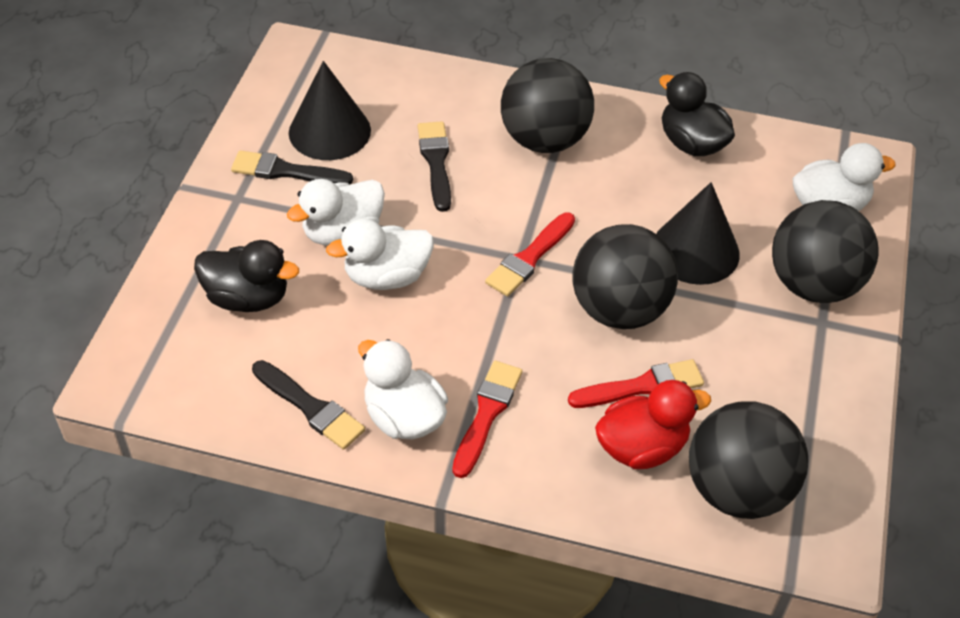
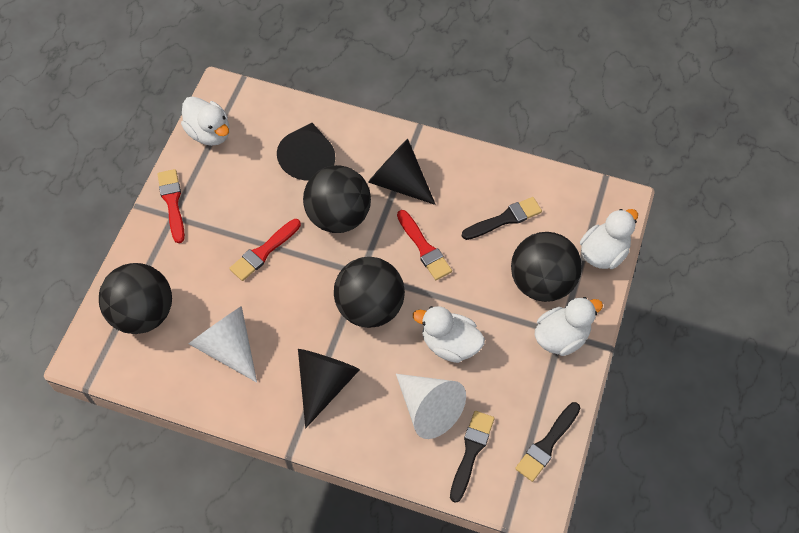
black cone: [289,61,371,160] [656,182,740,285] = 2 -> [277,123,335,181] [298,349,360,428] [368,139,436,205] = 3
black duck: [194,240,299,312] [659,72,735,156] = 2 -> none = 0
red duck: [595,380,711,469] = 1 -> none = 0
white cone: none = 0 -> [189,306,257,383] [396,374,466,439] = 2

